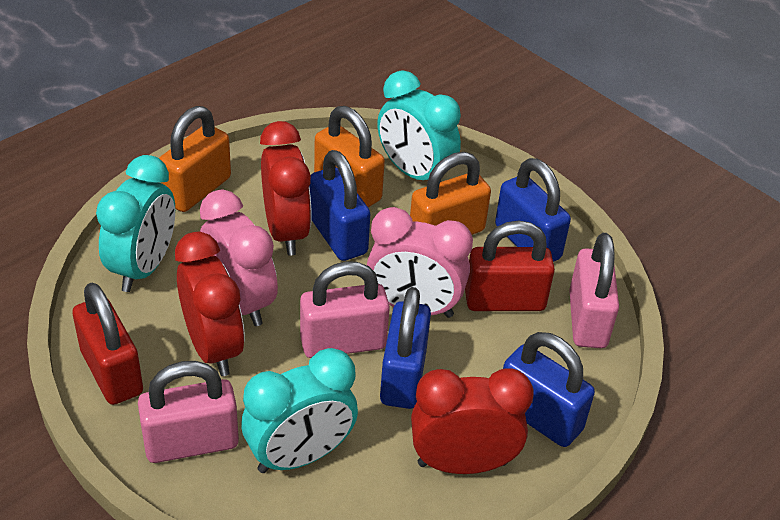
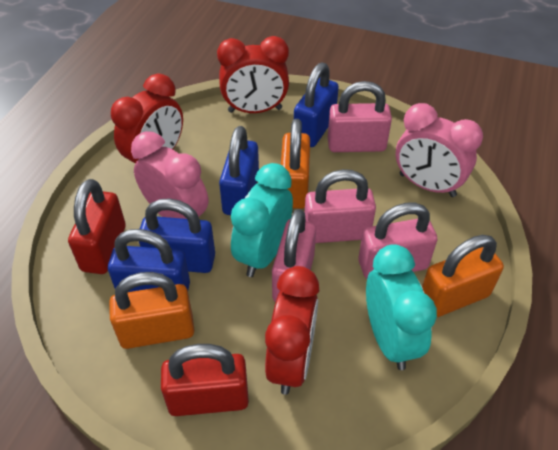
pink padlock: [138,361,239,463] [300,261,390,358] [569,233,619,348] = 3 -> [272,209,316,302] [305,169,376,243] [328,81,392,152] [358,202,437,279] = 4
turquoise clock: [96,155,175,292] [241,348,358,473] [377,70,461,182] = 3 -> [231,163,293,277] [366,244,437,370] = 2

